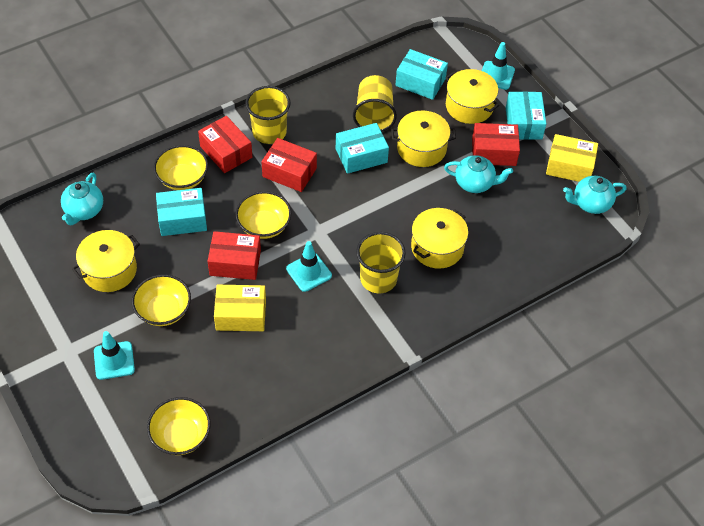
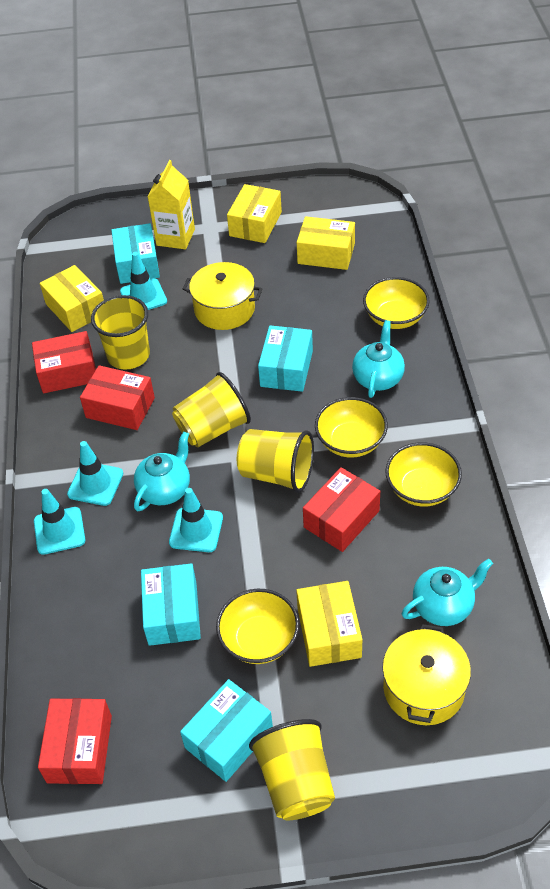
turquoise traffic cone: [94,331,135,380] [286,241,332,292] [482,42,515,90] = 3 -> [34,489,85,555] [67,441,123,506] [120,252,167,310] [169,488,223,552] = 4
yellow box: [214,285,266,331] [546,134,598,182] = 2 -> [40,265,104,332] [227,184,282,243] [296,581,362,667] [297,216,355,270] = 4
yellow carton: none = 0 -> [148,160,195,249] = 1
yellow cup: [245,86,291,144] [353,75,397,132] [356,232,406,294] = 3 -> [91,295,150,370] [172,372,251,448] [237,429,314,493] [249,719,335,820] = 4
yellow pot: [72,230,140,292] [391,111,456,167] [411,208,468,269] [445,69,499,124] = 4 -> [183,262,262,330] [382,624,471,725] = 2

